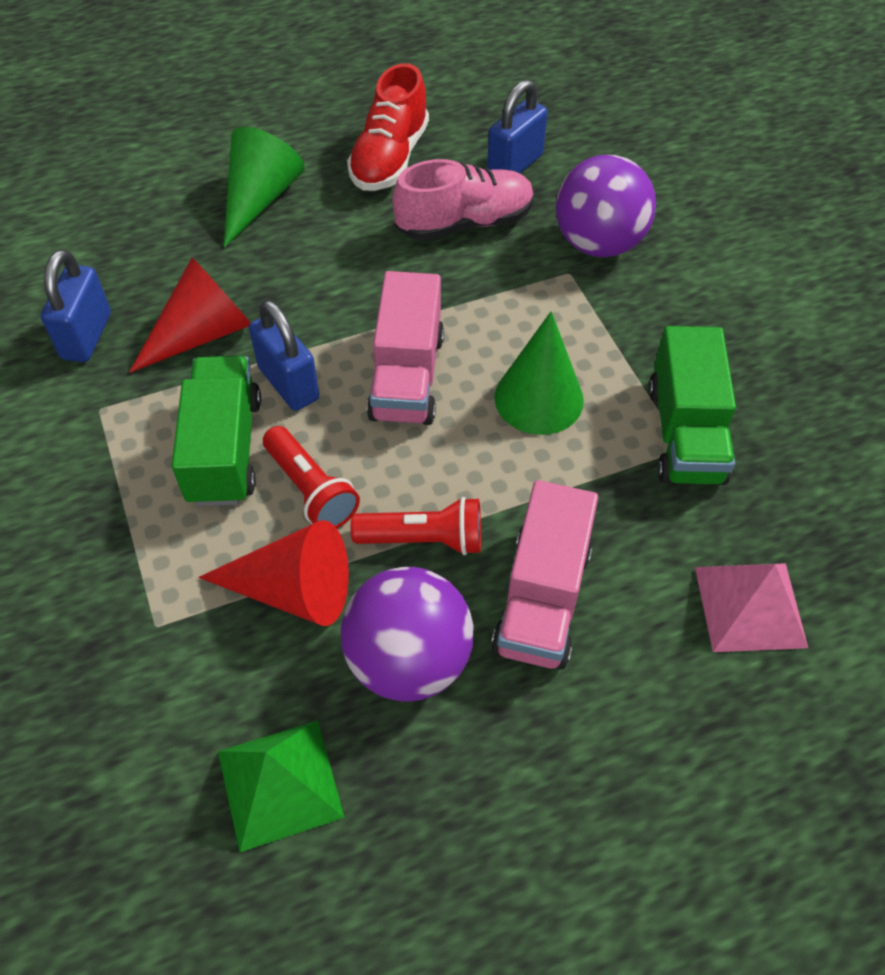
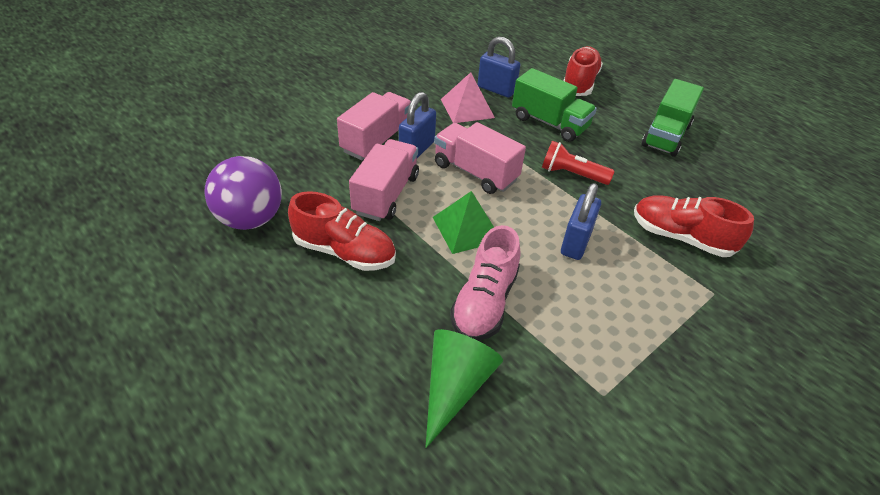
green cone: [224,127,305,248] [494,311,584,435] = 2 -> [425,329,503,448] = 1
pink truck: [367,271,444,425] [491,480,598,670] = 2 -> [337,92,411,160] [349,139,419,221] [434,122,526,194] = 3
purple ball: [341,567,474,701] [556,155,656,257] = 2 -> [204,156,282,230] = 1
red cone: [129,257,251,373] [199,520,349,626] = 2 -> none = 0
red flashlight: [263,426,360,529] [351,497,481,555] = 2 -> [542,141,614,185] = 1
red shoe: [347,63,429,191] = 1 -> [288,191,396,271] [564,46,603,96] [634,195,754,257] = 3

